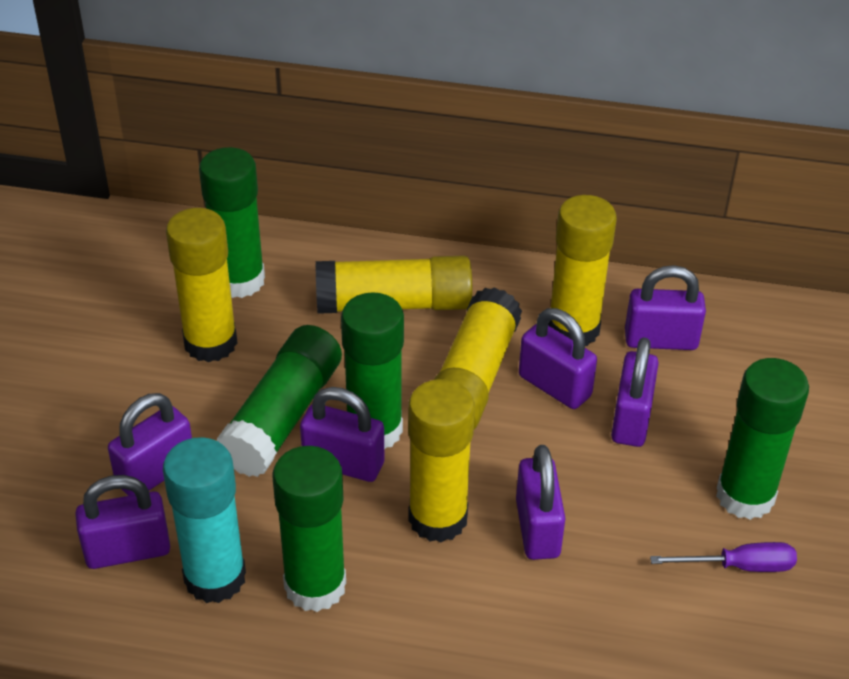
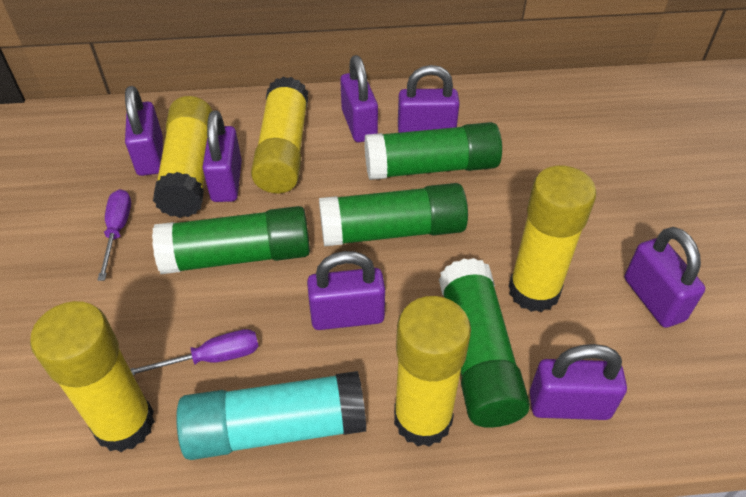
green glue stick: [199,147,265,298] [217,325,342,477] [272,446,346,612] [341,293,404,449] [716,358,809,520] = 5 -> [152,206,310,274] [319,183,468,247] [364,122,502,180] [439,258,530,428] = 4
purple screwdriver: [650,542,797,572] = 1 -> [98,189,131,281] [130,329,259,375] = 2

